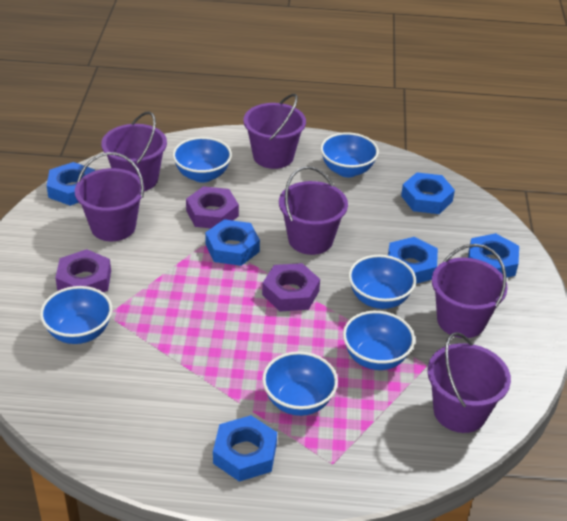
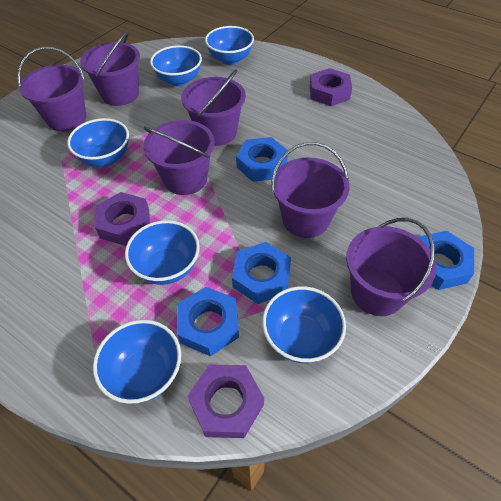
blue nut: [47,162,95,206] [205,219,260,266] [213,415,277,482] [388,237,438,284] [401,172,455,214] [468,233,519,278] = 6 -> [177,287,239,356] [232,242,291,304] [236,137,288,182] [418,231,474,290] = 4

